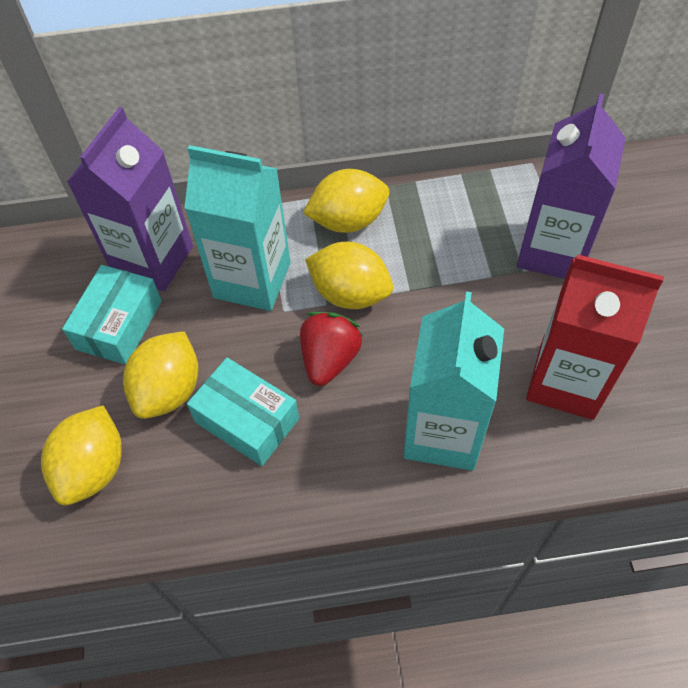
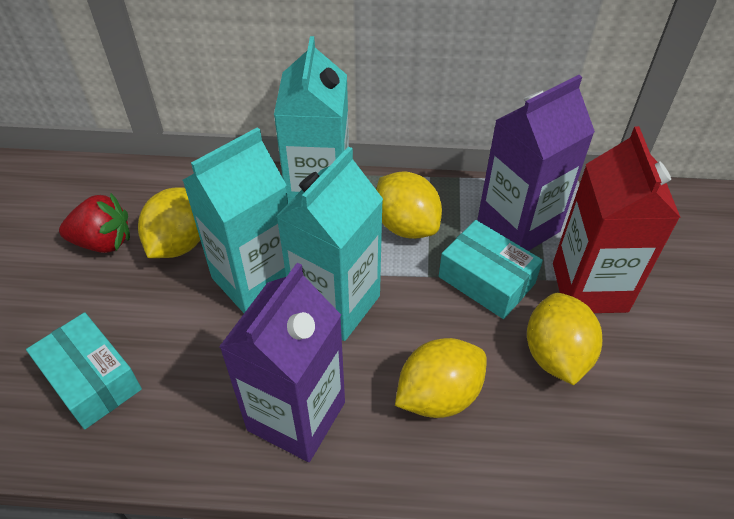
turquoise carton: [184,145,291,311] [404,292,504,471] = 2 -> [182,127,288,313] [274,36,349,203] [276,146,383,341] = 3

